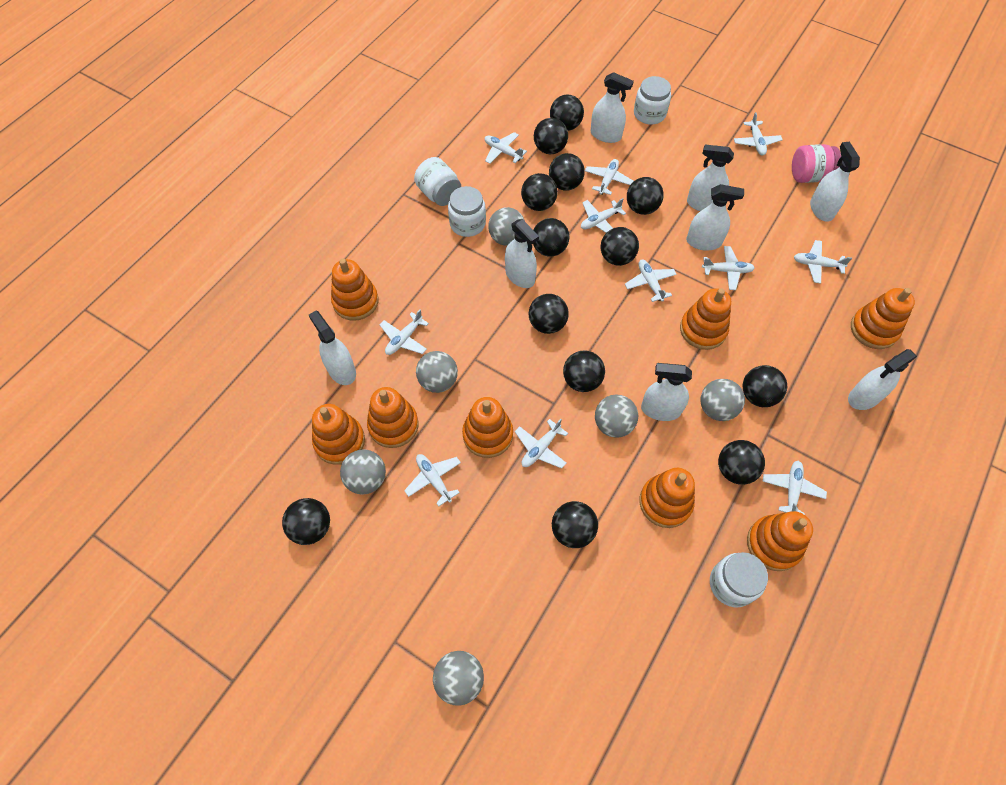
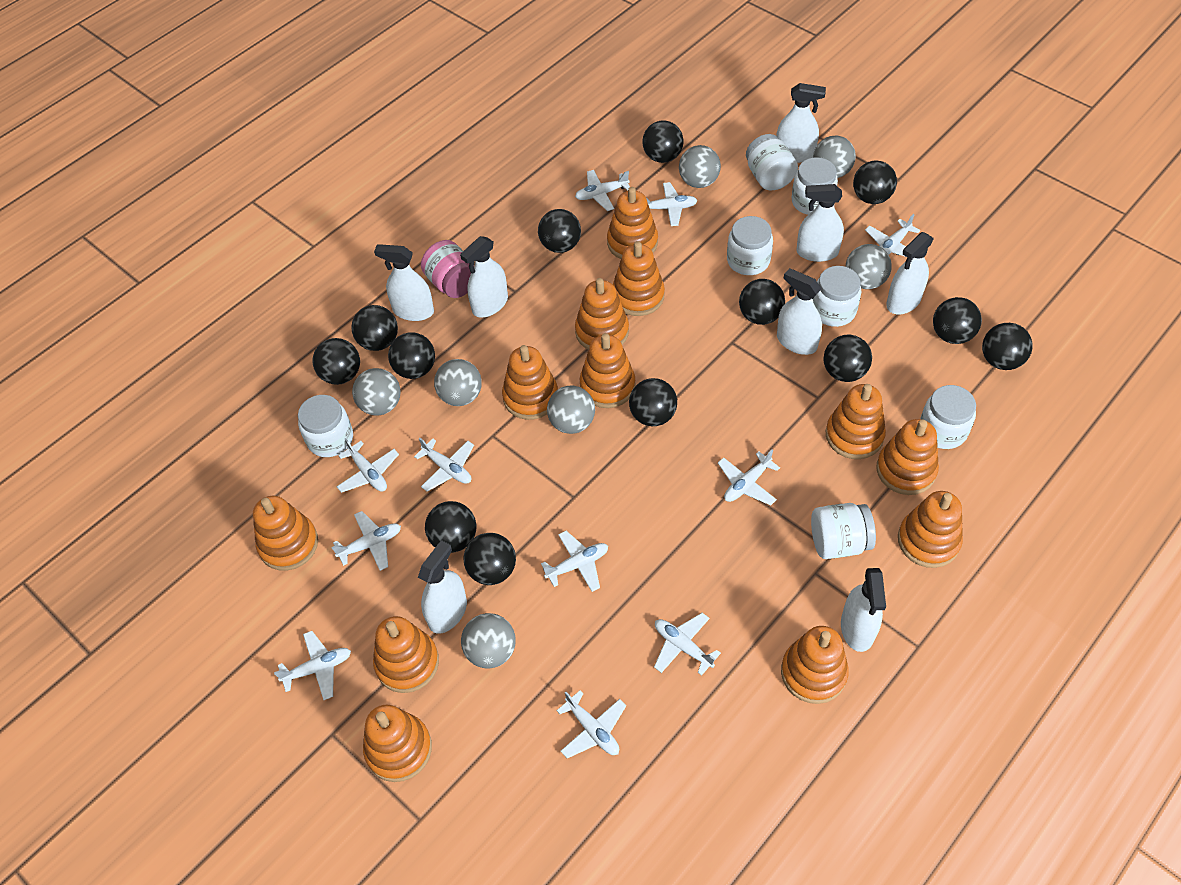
grey ball: [340,449,386,495] [416,351,458,393] [433,651,484,706] [488,207,525,246] [595,395,638,438] [700,379,745,421] = 6 -> [352,368,401,416] [434,359,482,406] [461,613,516,669] [547,385,595,434] [679,145,721,188] [813,135,856,178] [846,244,892,289] = 7
orange stacking toy: [312,404,365,465] [331,259,378,321] [367,387,418,448] [462,397,513,458] [639,468,695,528] [680,288,731,350] [747,511,813,571] [851,288,915,349] = 8 -> [253,496,318,571] [363,705,432,782] [373,616,439,693] [502,345,558,420] [575,278,629,350] [580,333,636,408] [607,187,658,259] [613,241,665,316] [781,626,849,704] [826,384,886,459] [876,419,939,495] [898,491,963,568] = 12
white jar: [414,157,461,206] [448,186,486,237] [634,76,671,125] [710,552,768,608] = 4 -> [298,395,353,457] [727,216,773,275] [746,134,798,191] [792,157,838,215] [811,503,876,559] [813,266,861,327] [920,385,976,449] = 7

